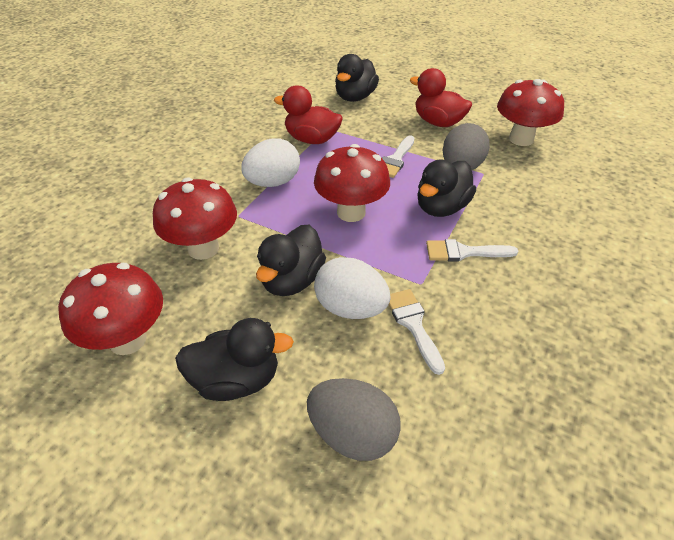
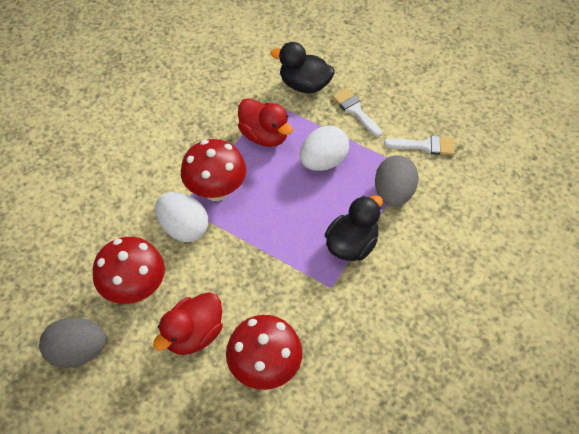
black duck: [175,318,294,401] [256,225,326,296] [335,54,379,102] [417,160,476,217] = 4 -> [270,42,335,93] [325,195,383,261] = 2
red mushroom: [58,263,163,355] [153,178,237,260] [314,144,390,222] [497,79,564,146] = 4 -> [93,237,165,304] [181,139,246,201] [226,315,303,390] = 3
white brush: [382,135,415,178] [389,289,445,375] [426,239,518,262] = 3 -> [332,88,382,137] [384,136,455,155] = 2

